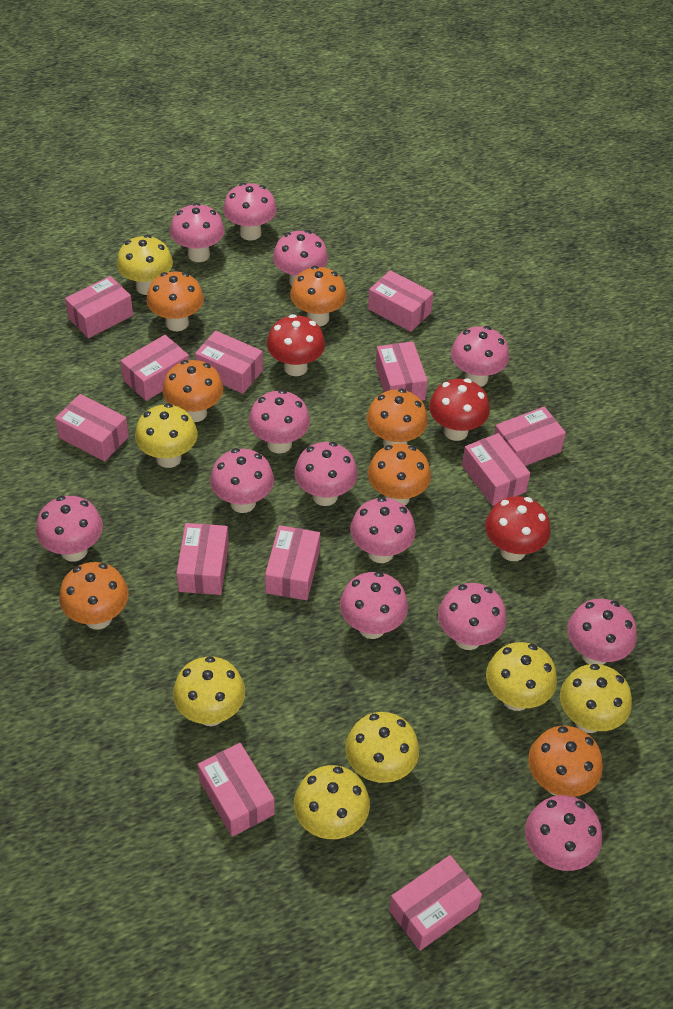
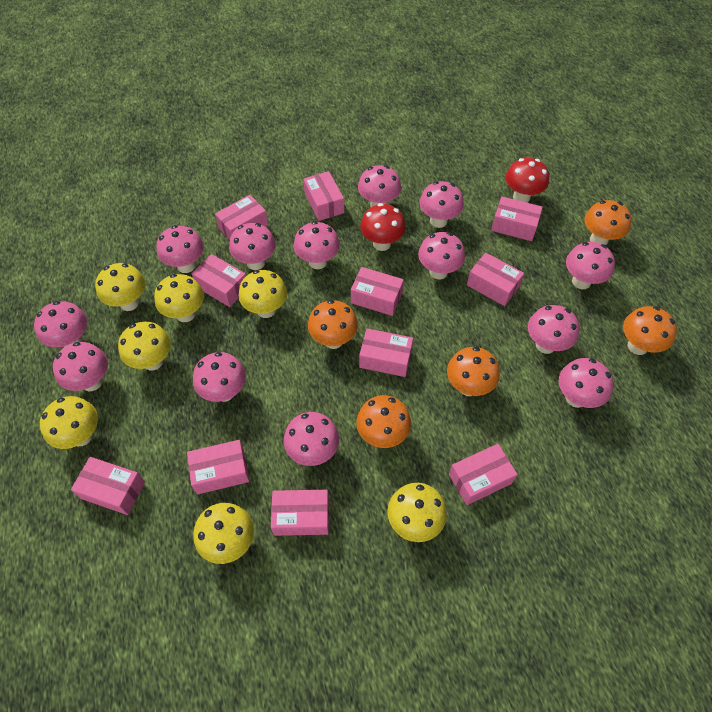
orange mushroom: [59,562,129,629] [146,272,204,331] [163,360,223,422] [290,266,347,326] [367,389,428,447] [368,444,431,506] [528,726,603,797] = 7 -> [308,300,358,349] [356,395,411,448] [447,347,500,396] [585,200,632,245] [623,306,677,355] = 5
pink box: [55,394,129,462] [65,276,133,338] [121,335,189,401] [177,523,229,595] [195,331,263,394] [198,743,275,837] [265,525,320,600] [368,270,433,332] [375,341,428,401] [389,855,482,951] [462,433,530,506] [494,407,566,466] = 12 -> [71,457,145,515] [187,440,249,494] [192,254,246,307] [215,195,268,240] [271,490,329,536] [303,171,344,221] [351,267,404,316] [359,328,413,377] [449,444,517,505] [467,253,524,306] [491,197,543,241] = 11
red mushroom: [267,314,325,376] [429,379,490,441] [485,496,551,561] = 3 -> [360,203,406,251] [506,158,549,203] = 2

